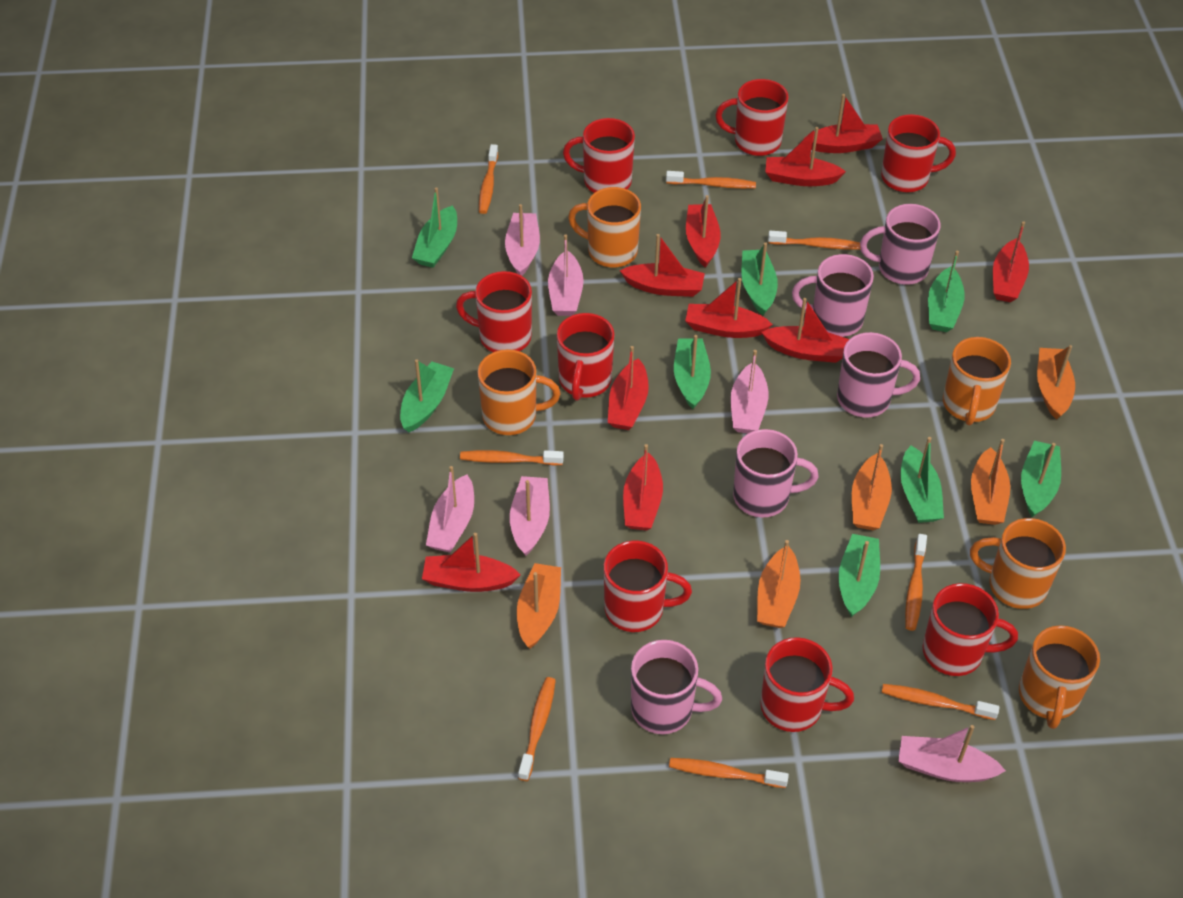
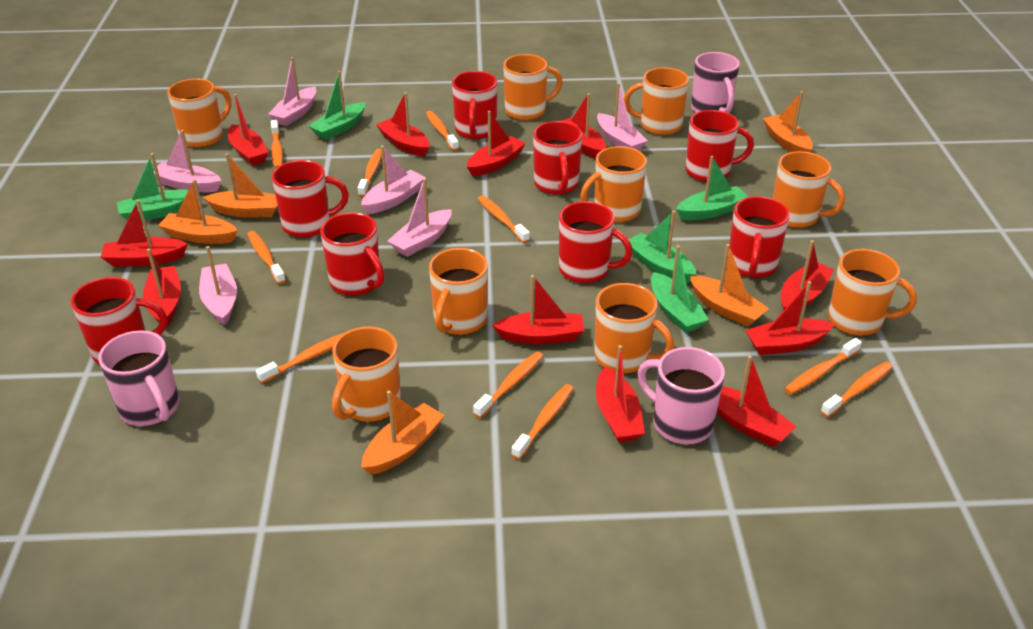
green boat: [400,359,454,432] [412,187,457,268] [674,335,711,409] [741,242,778,315] [839,534,880,617] [901,437,944,523] [928,250,965,332] [1021,441,1061,517] = 8 -> [117,153,197,221] [309,71,365,140] [629,210,697,283] [651,245,709,333] [676,156,749,220] = 5
orange mug: [478,349,560,435] [568,187,641,268] [943,337,1011,425] [970,518,1066,609] [1019,625,1100,729] = 5 -> [167,78,231,148] [332,327,401,422] [429,248,488,335] [503,54,563,120] [580,146,647,222] [594,283,674,373] [624,67,689,135] [773,151,845,228] [828,249,917,336] = 9
orange toothbrush: [460,450,564,465] [479,144,498,214] [518,677,556,781] [666,171,756,189] [669,758,789,788] [768,231,860,250] [881,684,999,720] [905,534,927,631] = 8 -> [247,231,286,284] [256,333,343,383] [271,120,283,169] [358,149,382,197] [426,111,459,151] [473,352,543,418] [478,195,530,243] [511,384,574,460] [784,338,862,395] [820,362,893,418] = 10
pink mug: [631,640,722,734] [733,429,818,518] [792,254,874,337] [837,332,920,417] [860,204,941,285] = 5 -> [98,330,180,426] [637,347,725,444] [691,52,740,113] = 3
red boat: [422,533,521,592] [608,346,649,430] [620,234,705,297] [623,444,663,531] [685,278,773,338] [686,195,721,268] [761,298,849,363] [765,127,846,186] [804,94,883,153] [993,221,1029,302] = 10 -> [101,200,188,267] [143,249,181,326] [228,94,269,166] [376,92,429,157] [467,111,526,176] [492,275,584,344] [562,93,606,158] [596,345,645,443] [717,355,797,447] [745,281,835,355] [781,240,835,310] = 11

